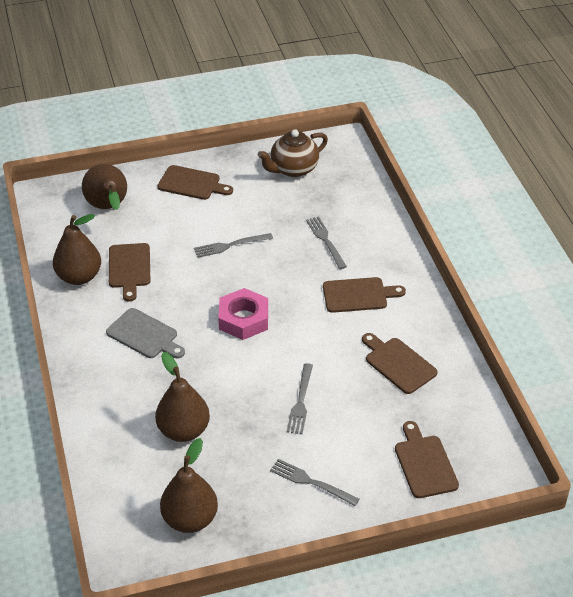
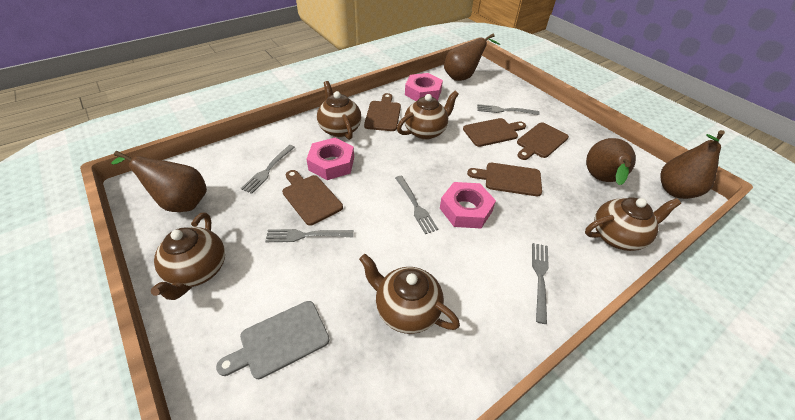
brown teapot: [258,129,328,177] = 1 -> [151,212,225,300] [317,81,361,140] [359,254,460,334] [397,91,459,140] [585,197,681,251] = 5
grey fork: [194,233,273,258] [270,459,359,506] [287,363,313,434] [306,216,347,269] = 4 -> [241,145,295,194] [265,229,354,242] [395,176,438,234] [477,104,540,115] [532,243,549,324] = 5
pink nut: [218,288,268,340] = 1 -> [306,138,354,180] [405,73,443,101] [440,182,496,229] = 3

